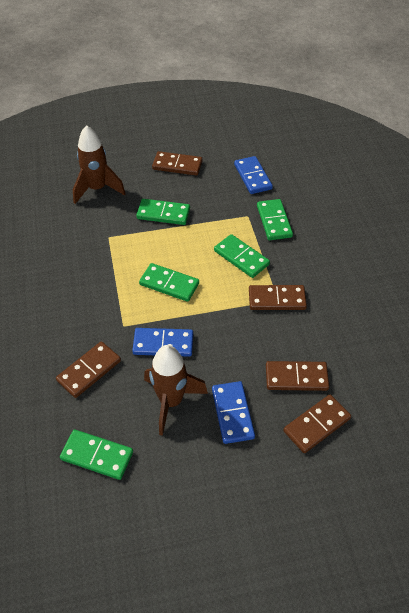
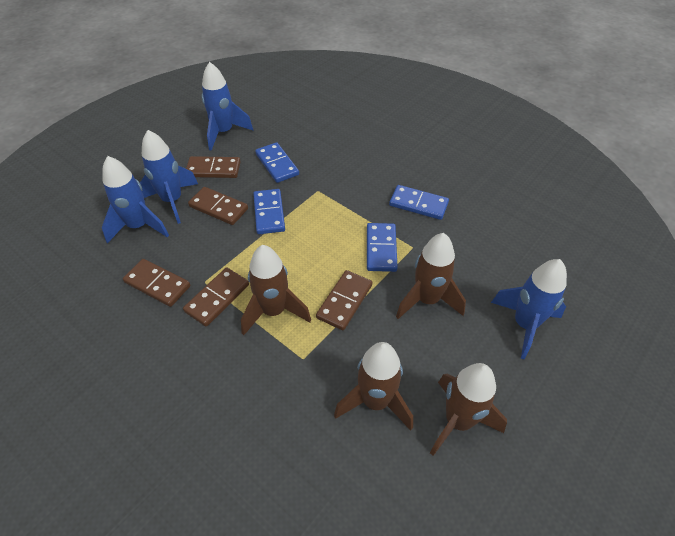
blue domino: [132,328,193,357] [212,381,255,444] [234,156,273,194] = 3 -> [253,189,285,234] [255,142,299,183] [367,223,398,272] [389,185,449,220] = 4
blue rocket: none = 0 -> [102,156,169,243] [140,130,198,224] [201,62,253,151] [491,259,567,359] = 4
brown rocket: [73,125,126,204] [144,345,208,436] = 2 -> [241,245,311,335] [334,342,413,431] [396,233,466,319] [430,363,507,456] = 4
green domino: [60,429,133,480] [136,199,190,225] [139,263,199,302] [214,234,270,278] [257,199,293,240] = 5 -> none = 0

